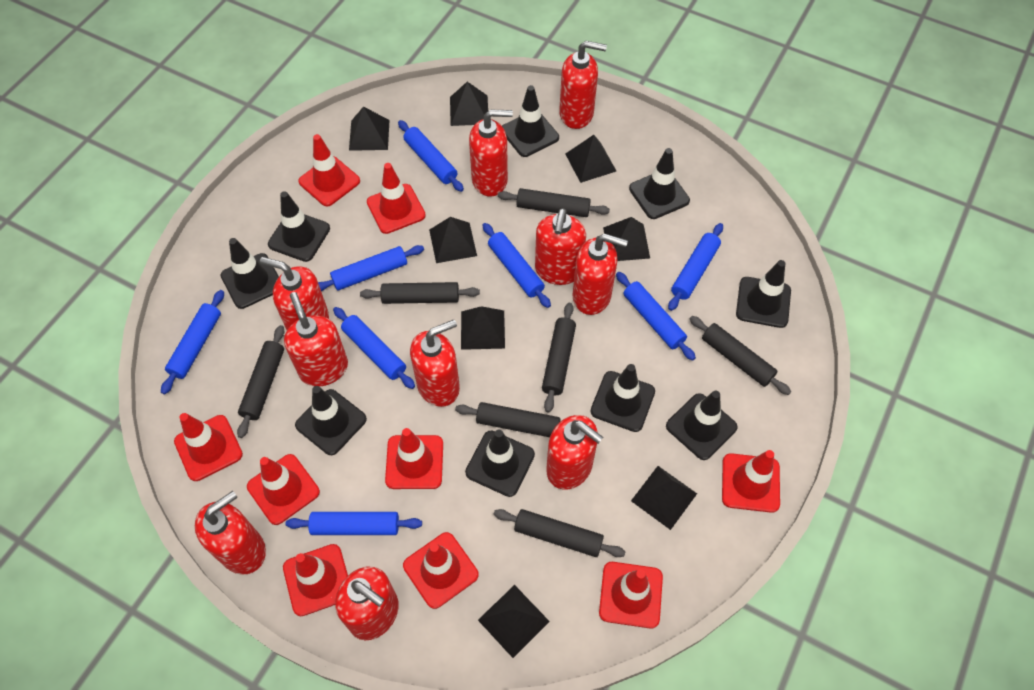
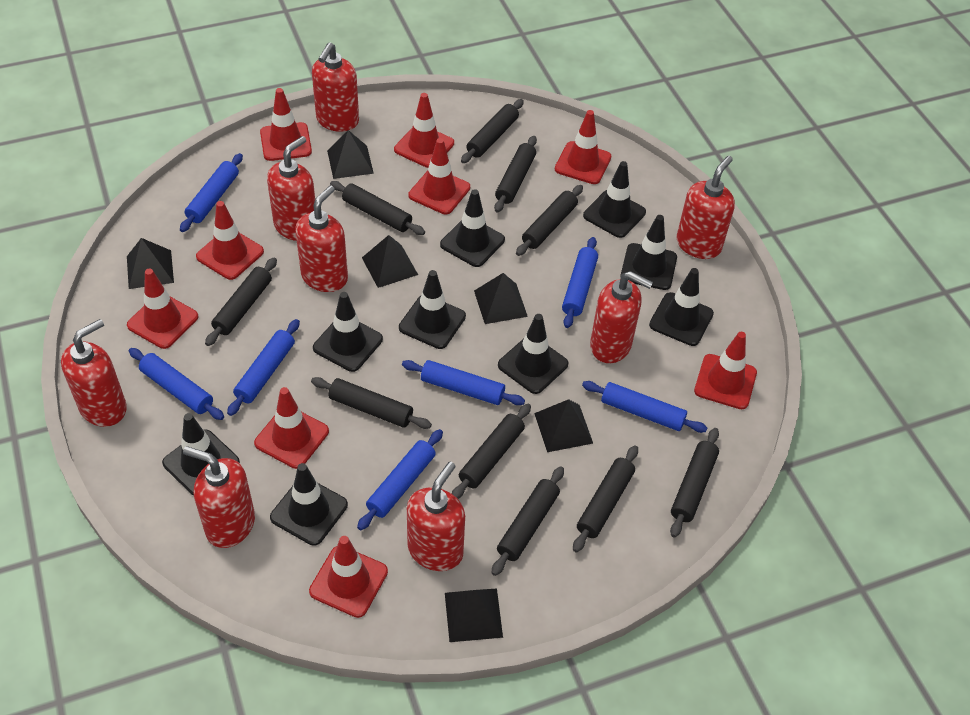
black pyramid: [349,107,390,151] [429,217,477,263] [450,82,488,126] [461,306,505,350] [478,585,550,658] [565,135,616,183] [603,217,650,261] [631,466,697,530] = 8 -> [127,238,174,289] [327,130,374,179] [362,235,418,288] [445,588,503,642] [474,273,528,324] [534,399,593,452] = 6
black rolling pin: [237,325,285,438] [360,282,480,304] [455,402,560,437] [494,509,625,557] [498,188,610,217] [542,303,576,413] [690,316,791,395] = 7 -> [205,257,277,346] [311,377,432,429] [330,181,425,235] [452,404,531,499] [461,99,524,163] [492,466,564,576] [494,136,537,213] [516,185,583,256] [573,445,638,552] [670,428,719,537] = 10
blue rolling pin: [161,290,224,394] [286,512,422,535] [318,245,424,291] [333,307,415,389] [398,120,464,192] [482,223,551,308] [616,272,696,361] [668,223,723,311] = 8 -> [129,348,224,420] [180,153,243,232] [227,319,300,416] [357,429,443,530] [402,360,525,405] [562,237,598,328] [582,381,707,433] = 7
red soap dispenser: [195,491,266,575] [260,257,329,330] [284,292,348,387] [335,566,399,640] [410,320,460,407] [469,110,513,197] [535,208,586,285] [546,415,603,490] [559,41,607,129] [572,234,628,315] = 10 -> [61,319,127,427] [183,446,255,548] [267,136,315,241] [295,185,348,292] [312,42,359,132] [407,462,465,571] [590,271,653,363] [676,156,735,259] = 8

